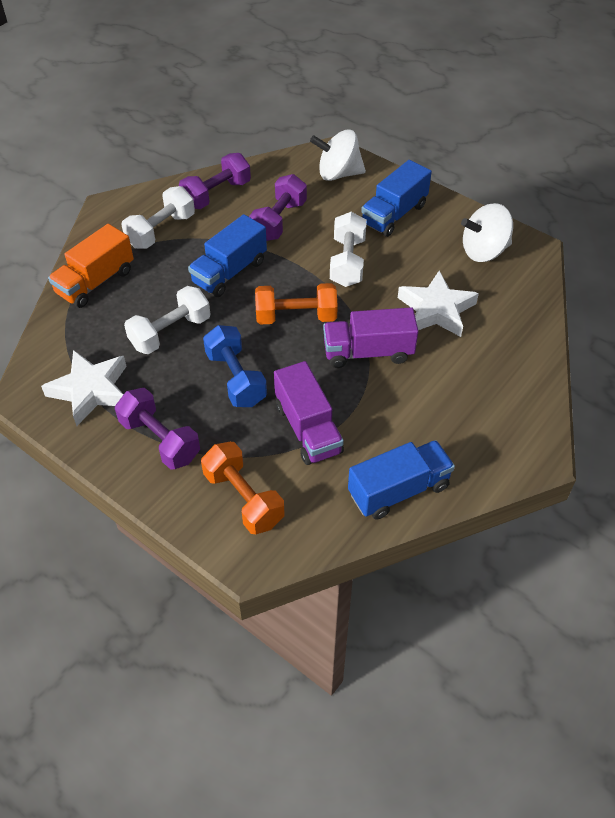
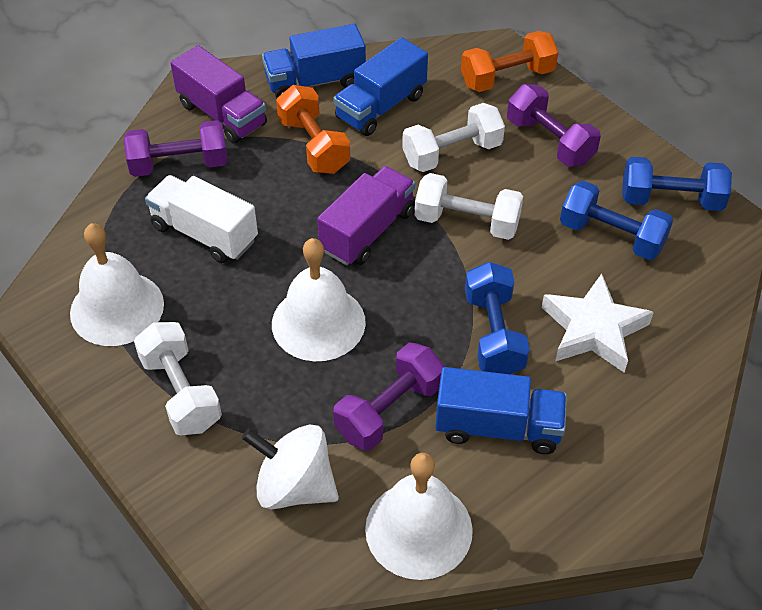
blue dumbbell: [203,325,267,407] = 1 -> [465,262,530,374] [560,181,673,260] [622,157,732,211] = 3
orange truck: [48,224,134,308] = 1 -> none = 0
white bell: none = 0 -> [70,223,164,346] [272,238,366,361] [365,453,473,580] = 3
white spinning top: [310,129,366,181] [461,203,513,262] = 2 -> [242,424,339,509] = 1
white star: [41,350,127,426] [398,271,479,337] = 2 -> [542,274,654,373] = 1
white truck: none = 0 -> [145,175,258,263] = 1

